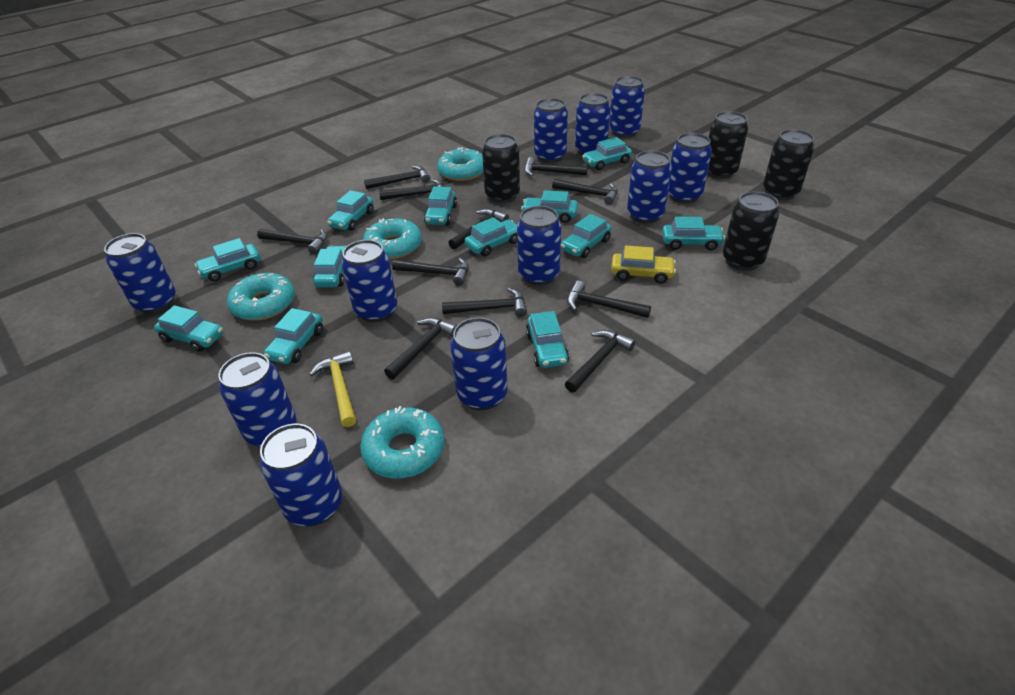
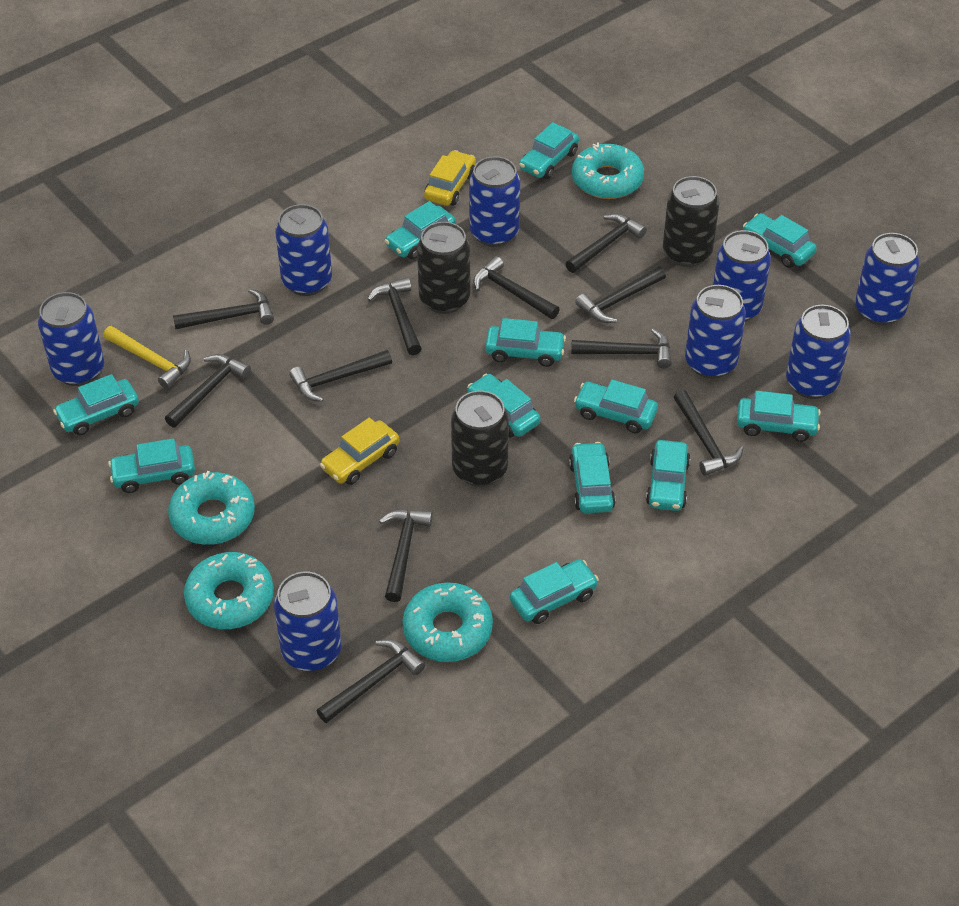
black can: [482,134,520,203] [707,111,748,179] [723,191,779,271] [763,129,814,200] = 4 -> [417,222,470,314] [451,391,509,487] [663,176,720,267] = 3
blue can: [104,233,176,313] [218,352,296,447] [260,424,342,526] [342,240,397,322] [450,317,508,410] [517,206,561,286] [534,98,568,163] [575,93,610,155] [610,76,645,138] [627,151,672,223] [668,133,712,203] = 11 -> [38,292,104,386] [274,572,342,671] [275,204,332,296] [469,156,520,247] [685,285,746,379] [713,230,771,322] [786,305,851,399] [855,233,920,325] = 8
yellow car: [611,246,676,284] = 1 -> [320,418,399,485] [424,150,476,206] = 2

